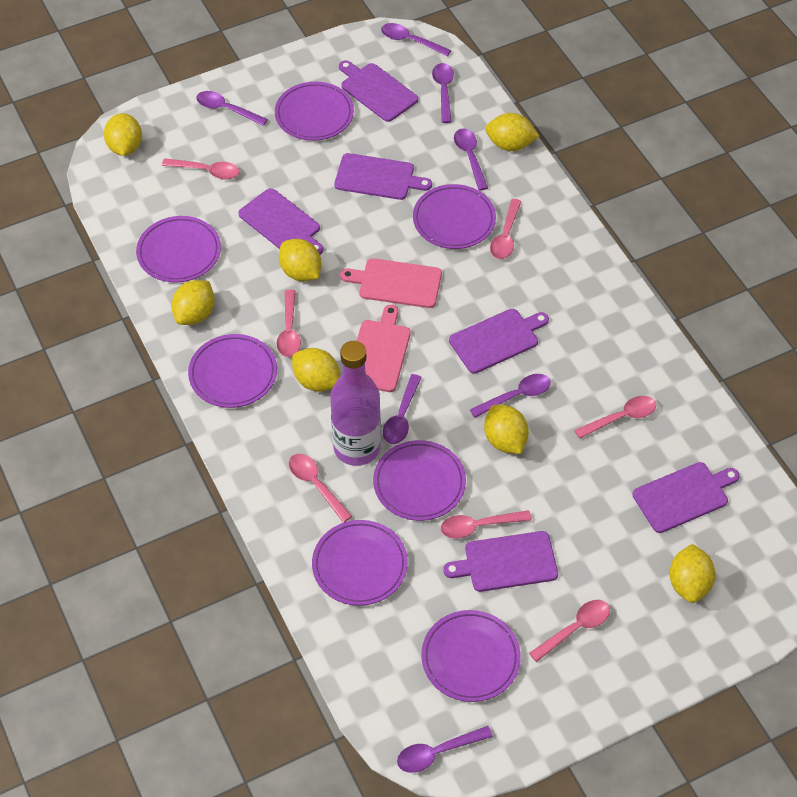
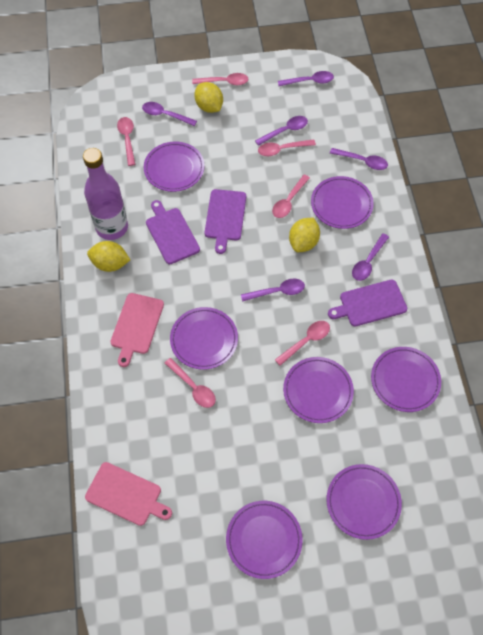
pink spoon: [162,158,239,180] [276,290,301,357] [289,454,352,523] [441,510,532,539] [490,199,521,259] [529,600,610,662] [574,396,656,439] = 7 -> [117,117,135,166] [165,358,216,408] [192,73,248,85] [258,139,316,156] [272,174,310,218] [275,321,330,366] = 6
purple cutting board: [238,188,323,255] [334,153,432,200] [339,60,418,122] [443,531,558,592] [449,309,549,374] [633,462,740,533] = 6 -> [146,200,200,264] [204,189,246,254] [328,280,407,327] = 3
purple spoon: [196,91,268,126] [381,23,451,57] [383,374,422,444] [397,726,493,773] [432,63,454,123] [454,129,488,191] [470,374,551,418] = 7 -> [142,102,197,126] [241,279,305,302] [255,116,308,146] [278,71,334,86] [330,148,388,170] [352,233,389,281] = 6
yellow lemon: [104,113,142,156] [171,280,215,325] [279,239,321,281] [292,348,340,392] [484,405,529,454] [485,113,539,151] [669,544,716,603] = 7 -> [87,241,130,272] [194,82,223,113] [289,218,320,252] = 3

